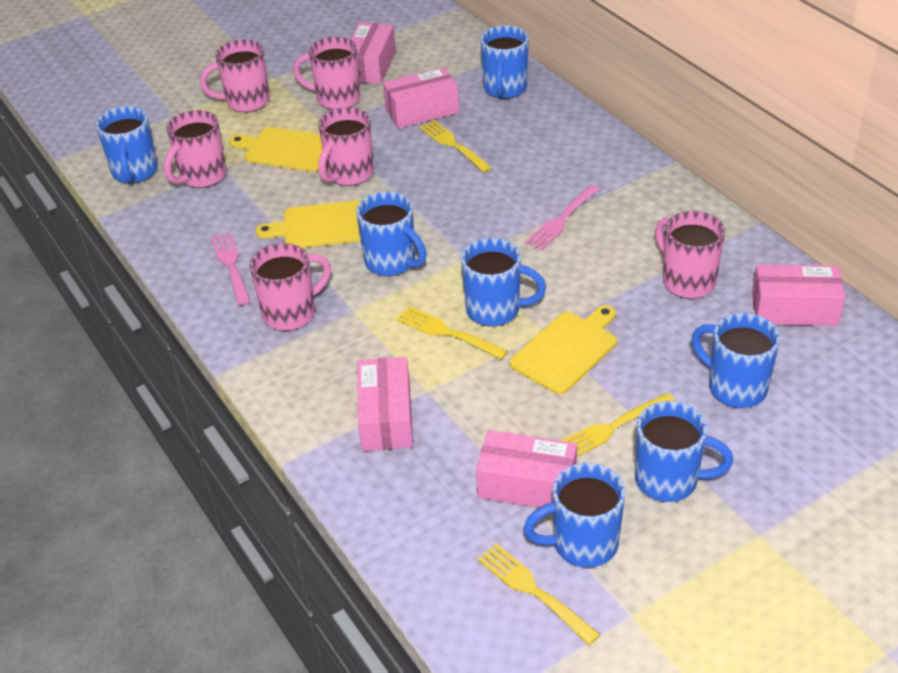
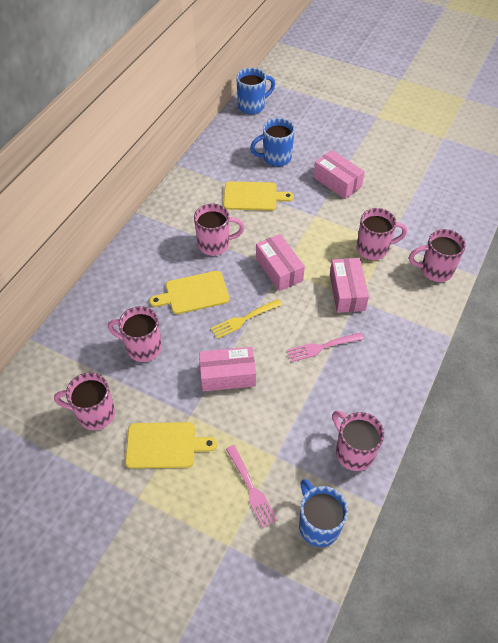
blue mug: [96,106,158,184] [356,192,427,276] [461,238,546,326] [481,25,529,99] [523,463,625,568] [635,401,733,502] [692,313,780,408] = 7 -> [236,68,275,114] [250,118,295,167] [299,479,348,547] = 3
pink box: [350,23,396,84] [357,357,413,451] [383,67,459,128] [476,430,577,508] [752,264,845,326] = 5 -> [199,347,256,391] [256,234,305,291] [313,150,365,199] [330,258,369,313] = 4
yellow fork: [396,306,508,360] [419,120,492,172] [477,543,600,645] [560,393,676,456] = 4 -> [211,299,282,339] = 1

